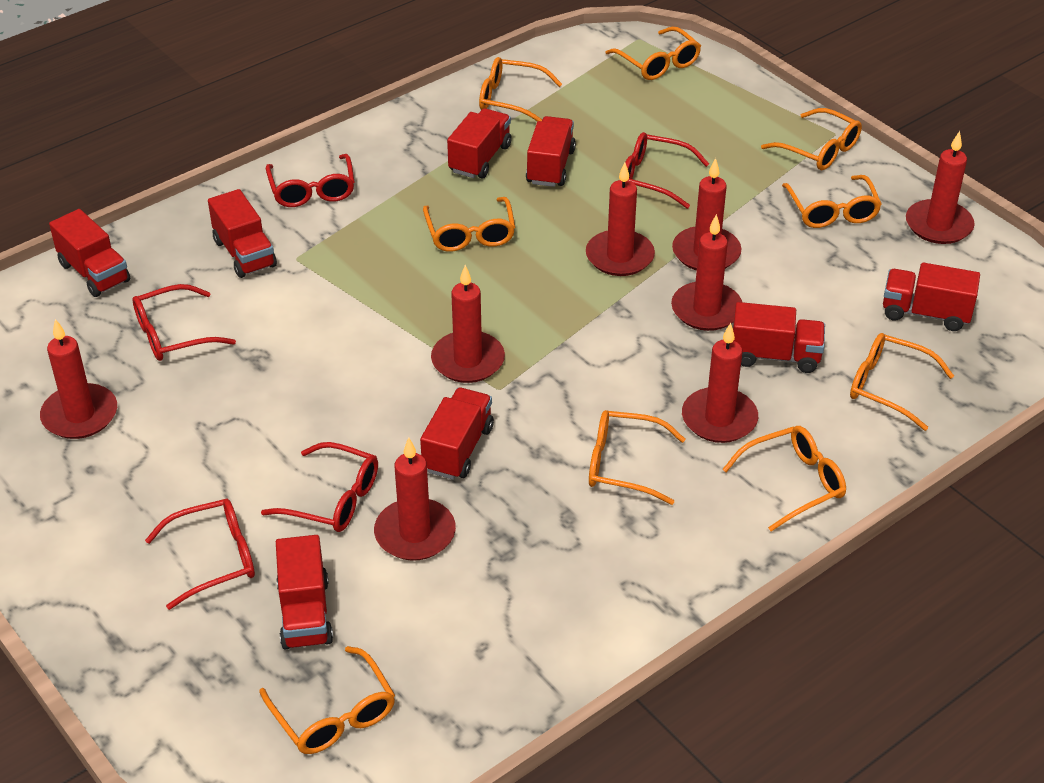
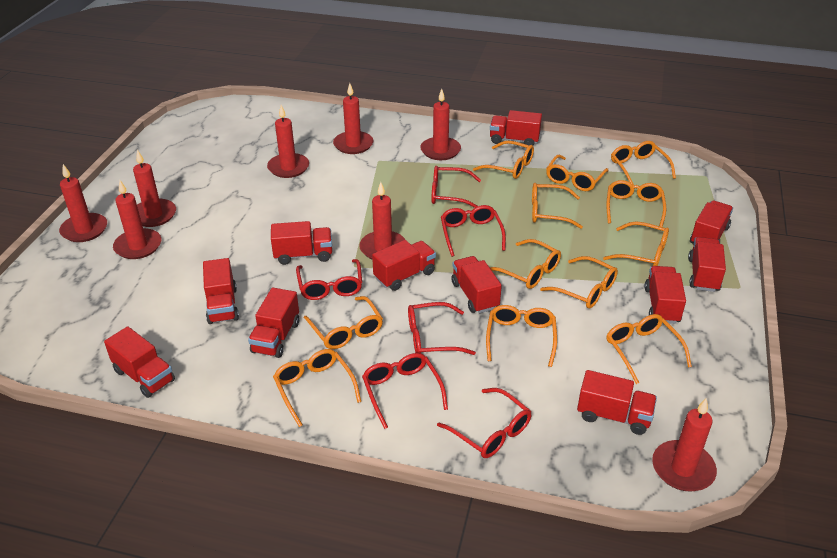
orange glasses: [259,646,395,754] [423,197,515,252] [479,57,562,122] [589,410,685,505] [605,27,701,80] [722,426,846,531] [761,108,862,170] [782,175,882,228] [850,333,954,431] = 9 -> [273,349,361,427] [304,296,383,349] [473,141,534,179] [486,305,557,367] [489,239,561,289] [532,183,583,229] [540,256,618,308] [546,155,609,191] [603,221,669,266] [606,180,666,227] [606,314,692,384] [611,141,676,186] = 12
red glasses: [133,284,236,361] [145,499,255,610] [261,442,378,532] [266,154,355,207] [625,132,709,209] = 5 -> [296,259,362,300] [362,353,448,429] [408,302,476,355] [431,166,481,208] [437,388,532,458] [441,205,506,257] = 6
red truck: [49,209,130,297] [208,189,277,278] [276,535,333,649] [420,388,494,479] [447,108,512,178] [526,116,576,187] [733,302,825,373] [883,262,980,331] = 8 -> [104,326,175,398] [203,258,239,324] [248,288,299,358] [271,221,332,265] [372,240,436,291] [451,256,502,313] [490,110,542,145] [577,370,657,435] [644,266,686,324] [688,237,726,292] [690,201,733,243] = 11

